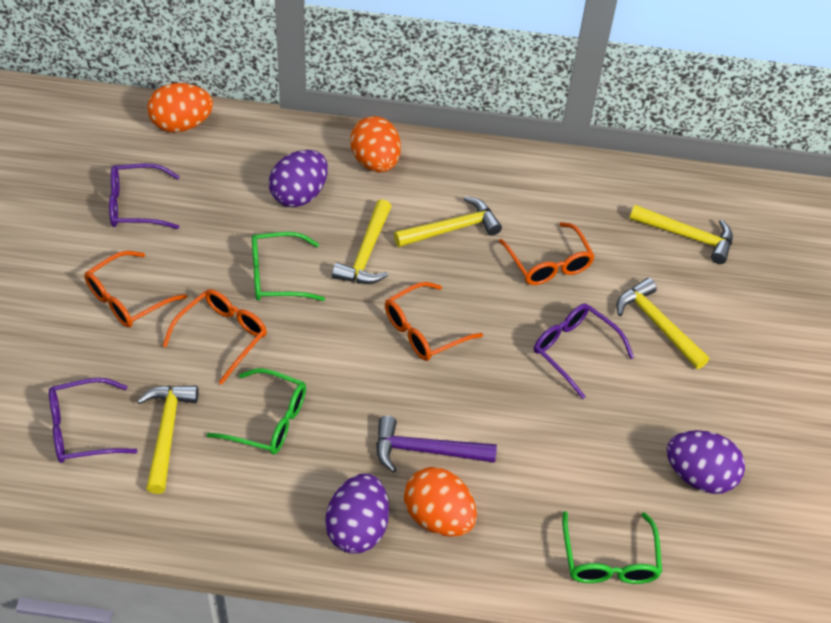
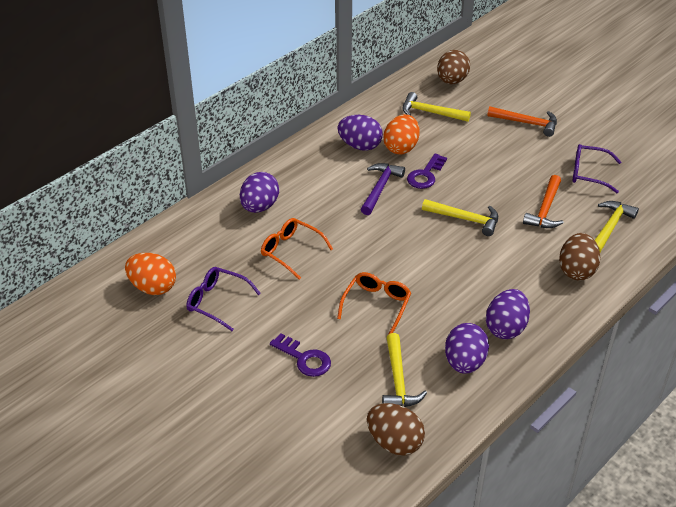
brown egg: none = 0 -> [367,403,425,456] [437,50,470,84] [559,233,600,281] = 3
green glasses: [207,368,306,454] [252,232,325,301] [562,511,662,584] = 3 -> none = 0
orange egg: [147,83,213,133] [350,116,401,173] [404,467,477,537] = 3 -> [125,253,176,295] [383,114,420,155] = 2
orange glasses: [84,251,187,328] [162,289,267,385] [385,282,483,361] [499,222,595,285] = 4 -> [261,218,333,279] [337,272,411,335] = 2
orange hammer: none = 0 -> [487,106,557,137] [523,175,564,228] = 2
purple egg: [269,150,328,207] [325,473,389,554] [667,430,745,494] = 3 -> [240,172,279,213] [337,115,383,151] [445,323,489,374] [486,289,530,339] = 4
purple glasses: [49,378,137,463] [109,163,180,229] [534,304,634,399] = 3 -> [186,267,261,331] [572,144,621,193] = 2
purple key: none = 0 -> [270,333,331,377] [407,153,447,189] = 2
yellow hammer: [137,385,199,494] [332,199,392,284] [394,196,502,247] [617,278,709,369] [630,205,733,264] = 5 -> [382,333,427,407] [402,92,471,122] [422,199,498,236] [595,201,639,252] = 4

